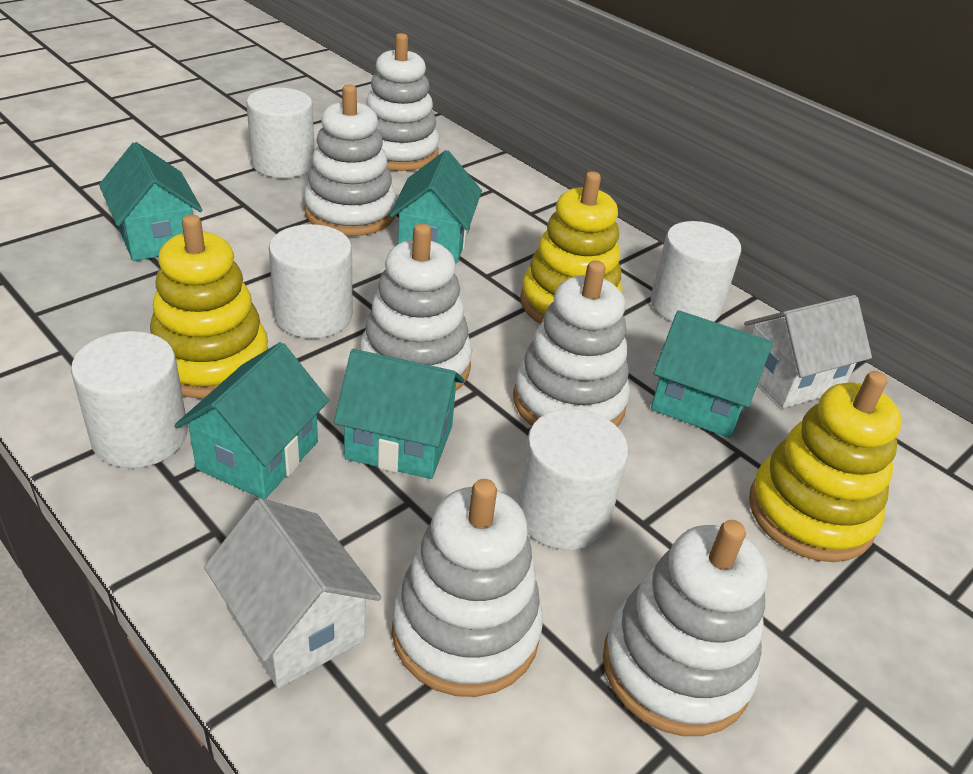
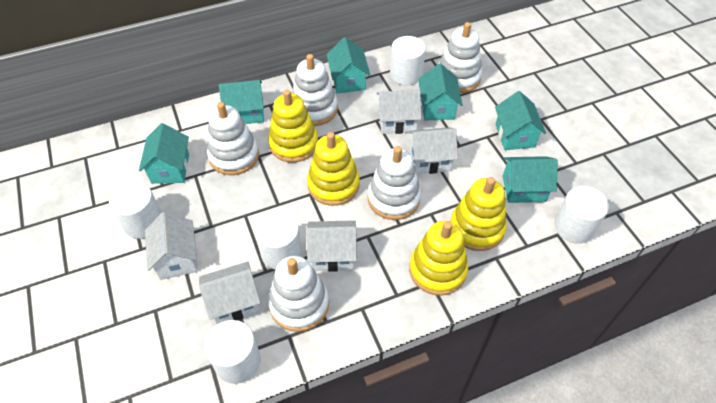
turquoise house: [99,142,203,261] [175,342,329,499] [334,349,464,479] [390,150,482,263] [651,310,773,438] = 5 -> [139,123,189,184] [219,80,264,124] [326,37,370,94] [418,63,462,120] [495,91,546,150] [502,156,558,203] = 6
white house: [204,498,381,689] [744,295,872,408] = 2 -> [145,212,197,280] [199,261,261,325] [306,220,357,272] [377,90,422,134] [408,127,458,174] = 5
white stacking toy: [304,84,396,236] [359,223,472,391] [366,33,439,171] [392,479,543,697] [513,260,630,427] [603,520,767,736] = 6 -> [207,102,259,175] [268,256,329,332] [292,54,338,126] [367,146,421,220] [438,22,482,93] = 5
yellow stacking toy: [150,214,268,399] [520,171,622,324] [749,371,902,562] = 3 -> [268,90,318,162] [307,132,360,206] [409,221,468,296] [450,177,507,251] = 4

